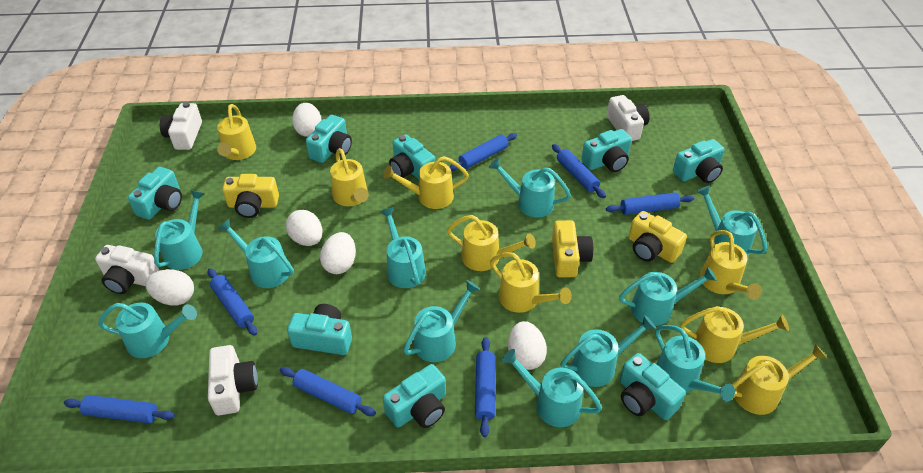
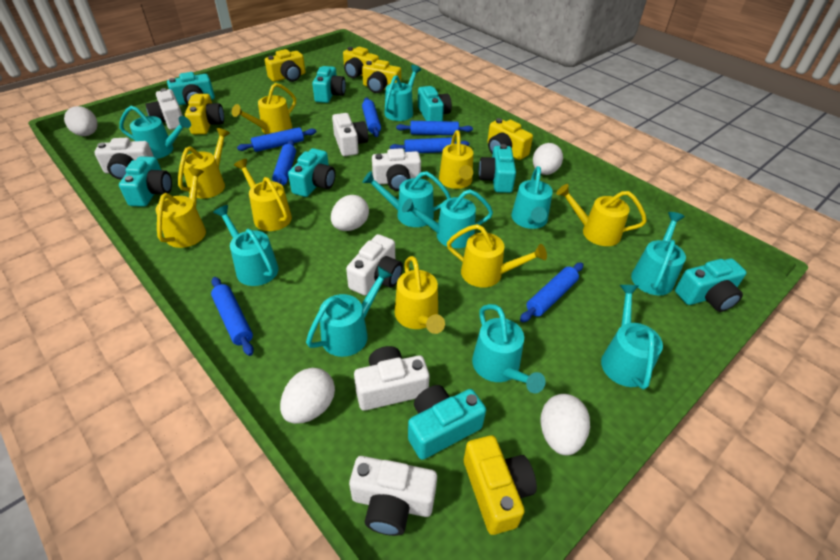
turquoise watering can: [98,303,197,358] [154,190,205,270] [218,219,294,288] [380,207,426,288] [403,280,480,362] [489,158,571,217] [502,349,602,427] [560,315,656,387] [619,267,717,326] [655,325,735,402] [696,185,767,257] = 11 -> [119,106,191,159] [213,205,279,286] [306,266,393,357] [362,171,451,227] [384,65,421,121] [402,189,493,248] [472,304,546,393] [511,166,553,229] [601,285,663,390] [631,212,686,295] = 10
white camera: [95,245,160,294] [160,102,202,150] [208,345,258,416] [607,95,650,141] = 4 -> [94,138,154,180] [146,88,183,130] [332,113,368,156] [346,234,403,295] [349,456,437,536] [354,346,429,411] [372,148,421,191] = 7
yellow camera: [222,174,279,218] [552,220,593,277] [628,211,687,263] = 3 -> [185,94,224,134] [265,49,306,82] [343,47,379,78] [362,60,401,93] [464,435,537,535] [487,118,533,160] = 6

